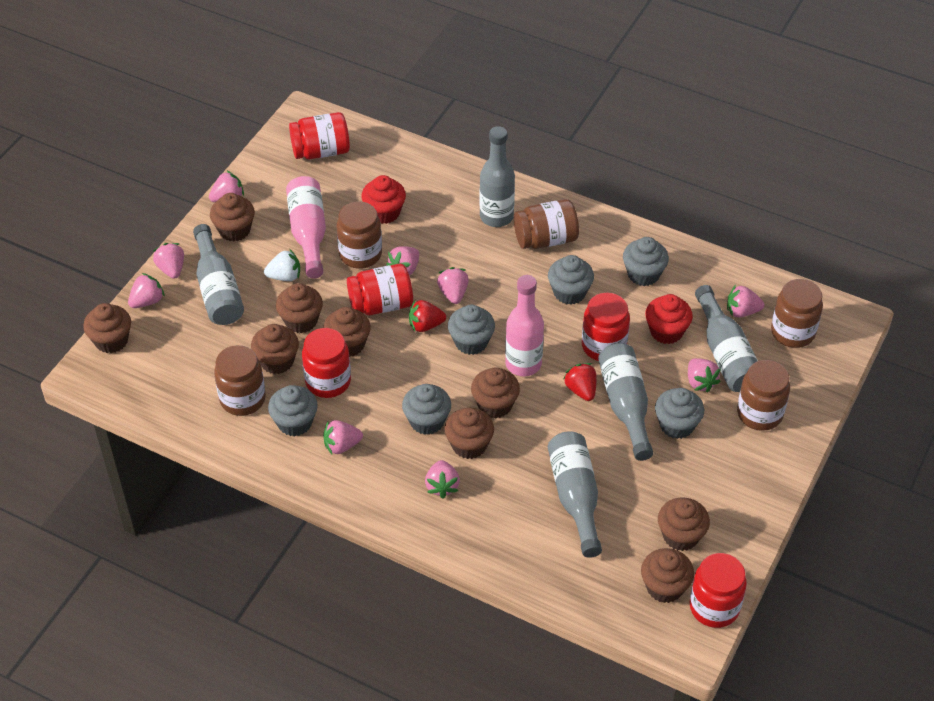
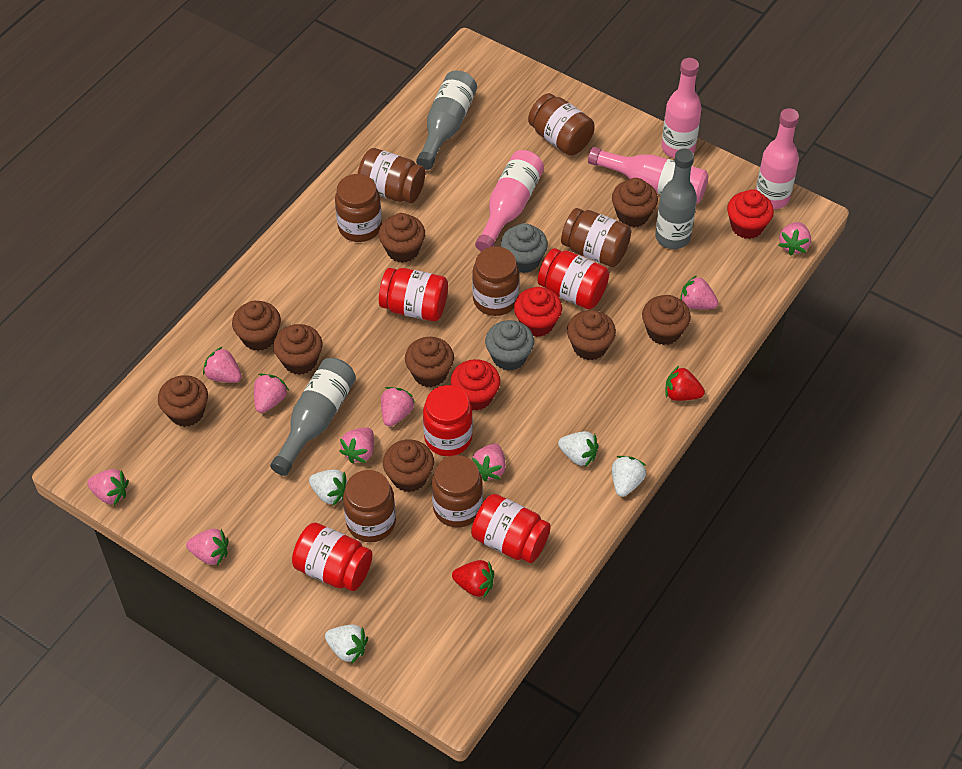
brown jar: [214,345,266,416] [337,201,382,269] [514,199,579,249] [737,360,790,431] [771,279,823,348] = 5 -> [335,174,382,242] [343,470,396,542] [358,148,425,203] [432,455,483,527] [472,246,519,316] [528,93,595,155] [561,208,631,267] = 7
grey bottle: [193,224,244,325] [479,126,515,227] [548,431,602,558] [598,343,653,461] [695,285,758,392] = 5 -> [270,358,356,476] [416,71,477,170] [655,149,697,249] = 3
grey cupcake: [268,385,318,436] [402,384,451,435] [448,305,495,355] [548,255,594,305] [623,237,669,286] [655,388,704,439] = 6 -> [485,320,534,371] [501,223,548,273] = 2
pink bottle: [286,176,326,279] [505,275,544,376] = 2 -> [475,150,544,251] [588,147,709,204] [662,58,702,158] [756,108,799,209] = 4
red cupcake: [361,175,406,224] [645,294,693,344] = 2 -> [451,359,500,411] [514,287,562,337] [727,189,774,239] = 3
white strawberry: [264,249,300,281] = 1 -> [309,469,347,506] [325,625,368,664] [558,431,599,467] [612,456,646,497] = 4

